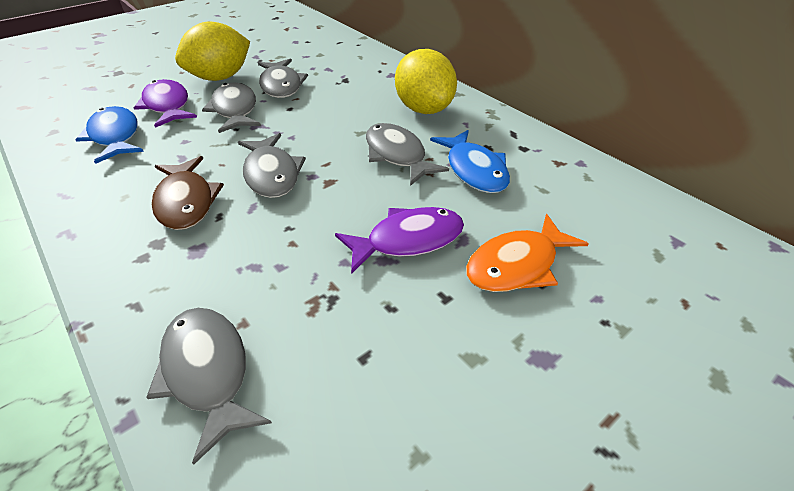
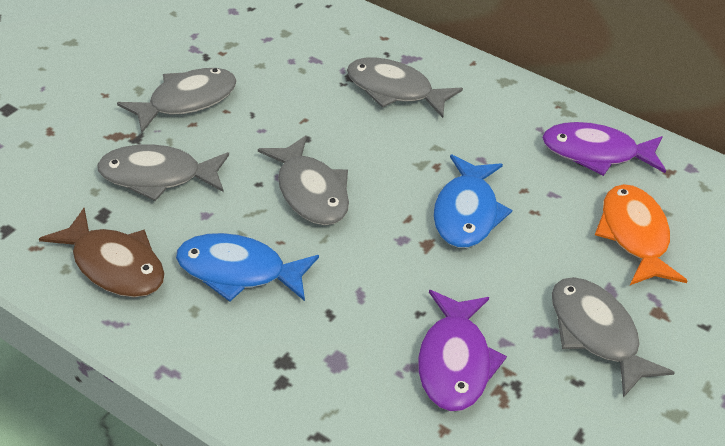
yellow lemon: [175,22,250,81] [395,49,457,114] = 2 -> none = 0

